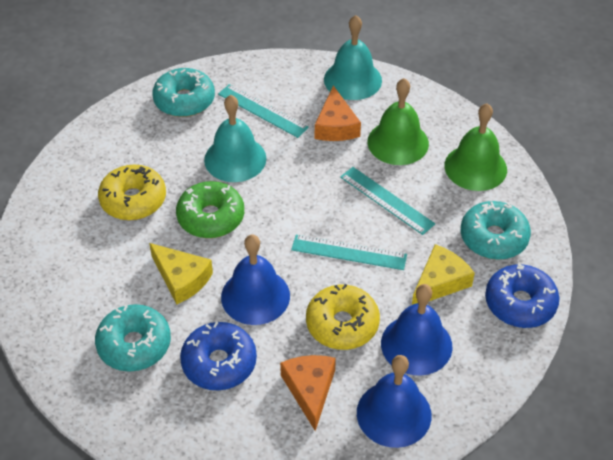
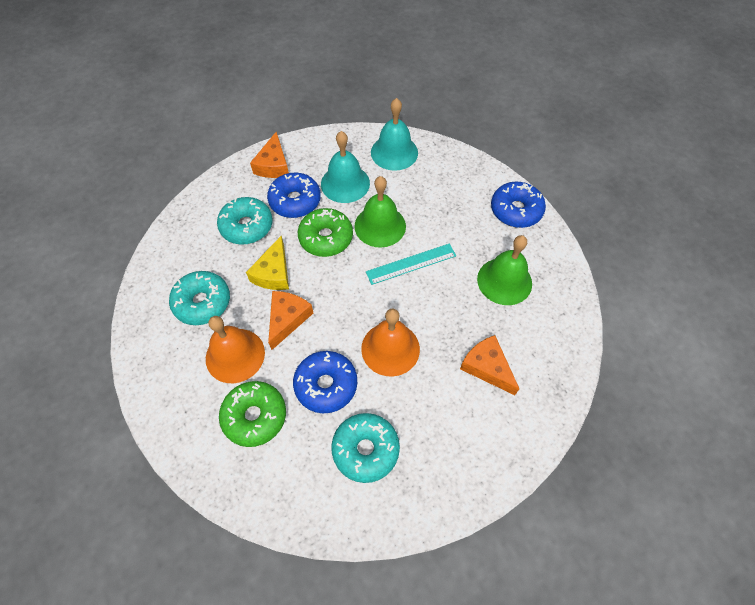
blue bell: [221,234,290,325] [357,355,432,448] [381,284,452,376] = 3 -> none = 0
blue donut: [180,322,257,390] [485,264,559,328] = 2 -> [267,173,321,218] [293,351,357,413] [491,182,546,228] = 3
green donut: [176,181,244,238] = 1 -> [219,381,286,447] [298,208,353,257] = 2
orange bell: none = 0 -> [206,316,265,383] [361,309,420,376] = 2
orange cheese: [280,355,336,431] [315,85,361,141] = 2 -> [250,132,289,178] [268,291,313,350] [460,335,519,395] = 3
turquoise ruler: [218,84,309,138] [291,235,407,270] [340,167,435,235] = 3 -> [366,244,456,285] = 1
yellow cheese: [149,243,213,304] [412,244,475,305] = 2 -> [246,236,289,290] = 1
yellow donut: [98,165,166,220] [306,284,380,350] = 2 -> none = 0

